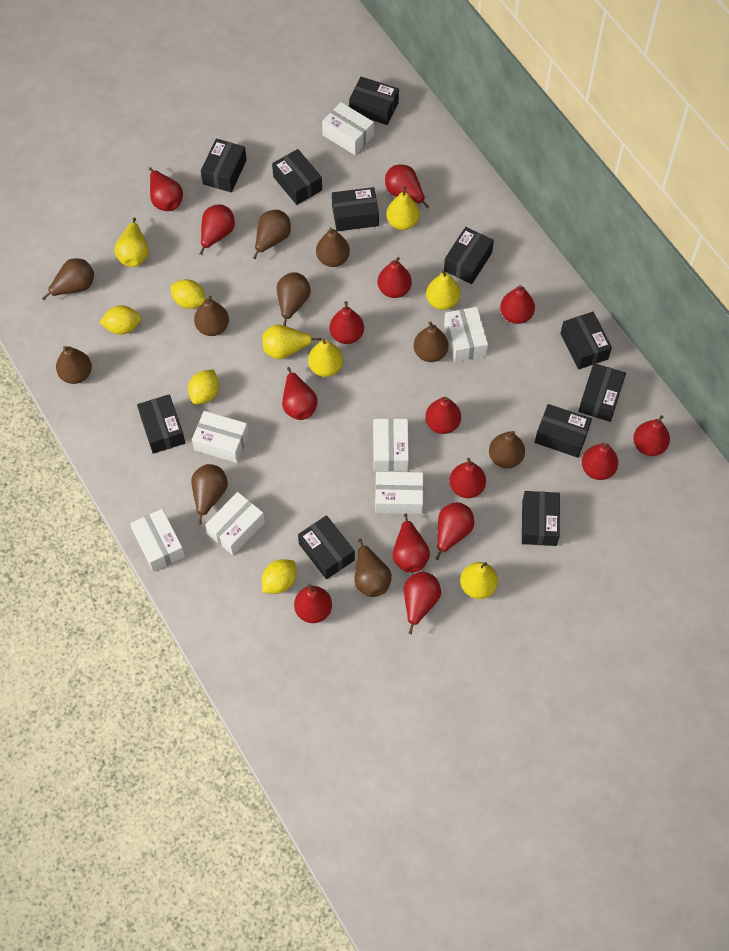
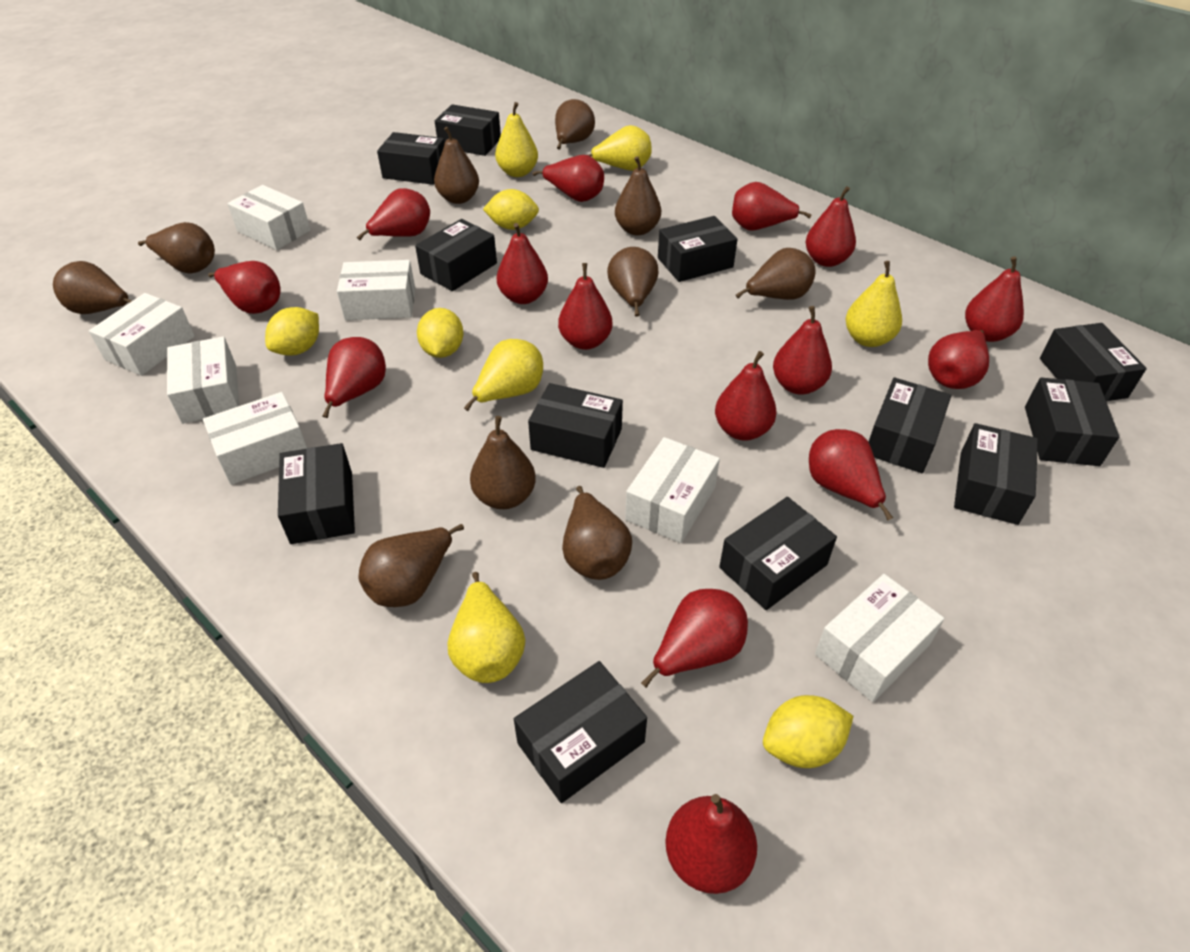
black box: [137,394,185,454] [201,139,247,192] [272,149,322,205] [298,515,355,579] [332,187,379,231] [349,77,399,125] [444,227,494,284] [522,491,560,546] [535,404,592,458] [560,312,612,369] [578,363,626,422] = 11 -> [278,443,355,544] [377,132,445,185] [415,219,497,291] [435,104,501,156] [514,661,647,803] [528,383,623,468] [658,216,737,282] [719,497,837,610] [869,377,951,473] [954,423,1038,525] [1025,378,1119,466] [1040,323,1147,401] = 12
yellow pear: [114,217,149,267] [262,324,321,359] [308,339,343,377] [386,186,420,230] [426,270,461,310] [460,562,498,599] = 6 -> [447,572,525,683] [464,339,543,411] [495,102,538,177] [589,125,652,171] [845,261,902,347] = 5

